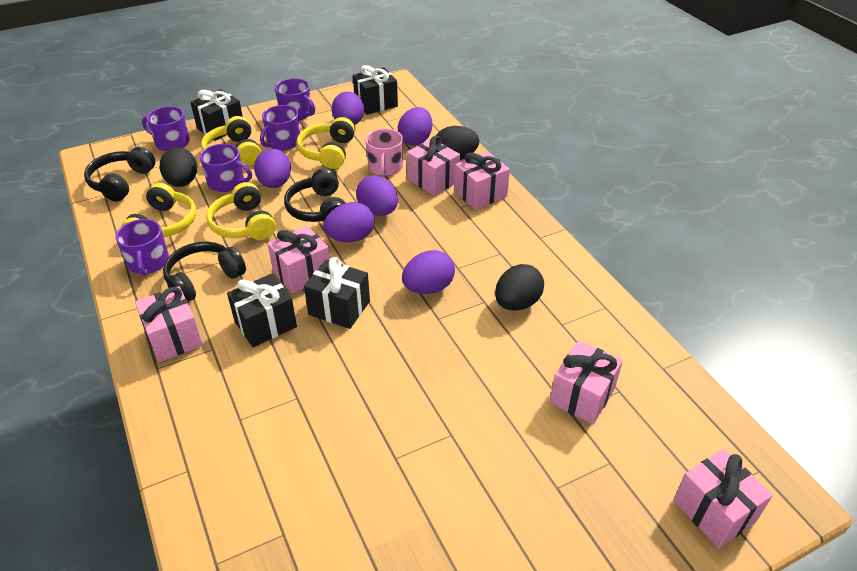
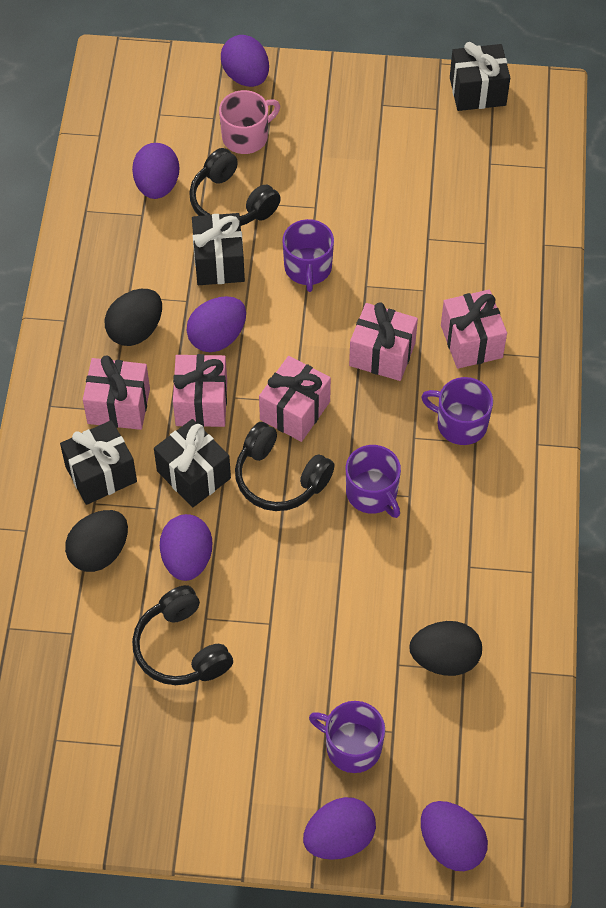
pink gift: [135,286,203,362] [267,226,330,294] [407,135,460,196] [455,152,510,210] [550,340,623,424] [673,449,773,548] = 6 -> [83,355,150,430] [173,354,227,427] [259,356,331,442] [349,302,418,381] [441,290,507,369] = 5
purple mug: [115,219,169,276] [142,106,190,151] [200,144,252,192] [260,105,300,150] [275,78,315,121] = 5 -> [282,219,334,292] [309,701,385,773] [346,445,401,518] [421,377,493,445] = 4
yellow headphones: [122,183,196,237] [201,116,261,166] [206,182,276,240] [296,117,355,169] = 4 -> none = 0

